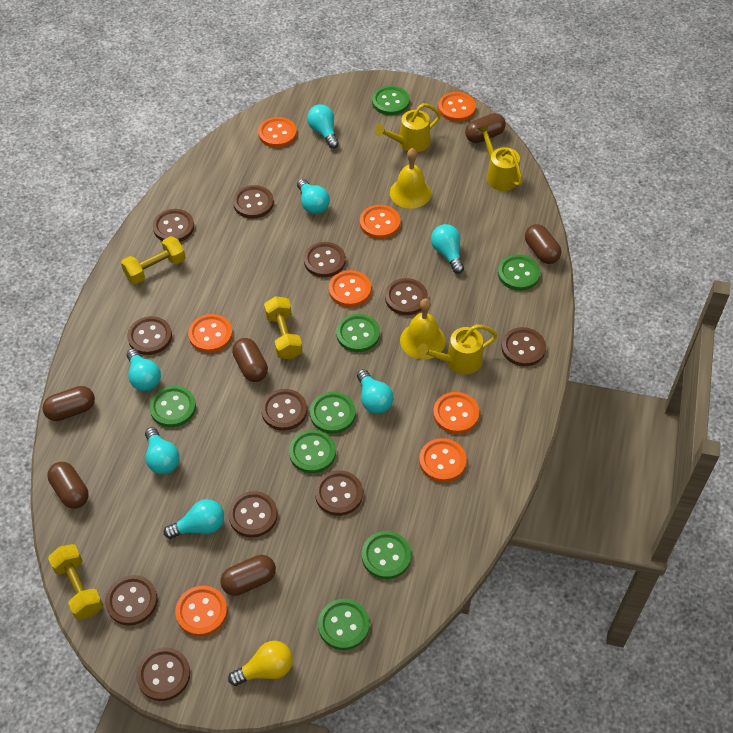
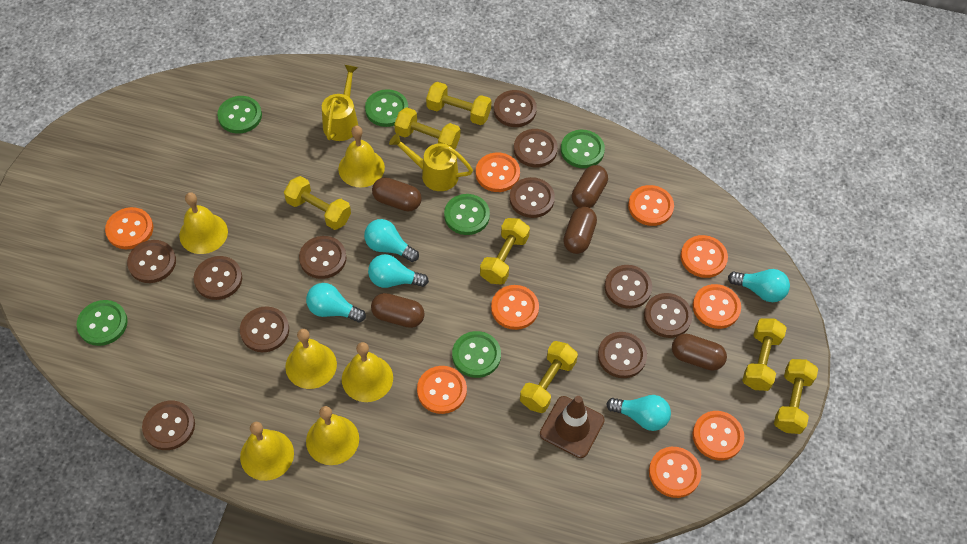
brown capsule: [42,386,95,421] [48,462,89,509] [220,555,276,596] [232,338,268,382] [465,113,506,143] [525,224,561,264] = 6 -> [371,293,425,328] [372,177,422,212] [563,207,597,254] [572,165,608,208] [672,334,727,371] = 5
brown traffic cone: none = 0 -> [540,396,605,458] = 1
green button: [149,386,196,427] [289,430,336,473] [310,392,356,434] [318,599,370,650] [336,314,380,352] [362,531,411,579] [372,86,410,115] [498,254,540,291] = 8 -> [76,300,128,346] [217,96,262,134] [365,89,408,127] [444,194,490,235] [452,331,501,378] [561,130,605,168] = 6
orange button: [175,586,227,636] [188,314,233,353] [258,117,297,148] [329,270,371,307] [360,205,400,239] [419,438,467,482] [433,392,480,434] [438,92,476,122] = 8 -> [105,207,153,249] [417,366,467,414] [476,153,520,192] [491,285,539,330] [628,185,674,226] [649,447,701,498] [681,235,728,278] [693,284,741,329] [693,411,744,461] = 9
turquoise light bulb: [127,349,161,391] [145,427,180,475] [164,499,224,539] [297,179,330,214] [307,104,339,149] [357,369,394,414] [431,224,464,274] = 7 -> [306,283,366,322] [364,219,419,262] [368,254,429,288] [606,395,671,431] [728,269,790,302] = 5
yellow bell: [390,148,431,209] [400,299,446,360] = 2 -> [179,192,228,254] [240,422,294,481] [285,329,337,389] [306,406,359,465] [338,126,385,187] [342,342,393,402] = 6
yellow dumbbell: [48,544,103,620] [121,236,186,284] [264,296,303,360] = 3 -> [284,176,351,230] [394,107,460,150] [426,82,491,125] [480,218,530,285] [520,341,578,413] [742,318,787,391] [774,359,818,434] = 7
yellow light bulb: [228,641,293,686] = 1 -> none = 0
yellow watering can: [375,103,441,152] [417,324,497,375] [477,124,523,191] = 3 -> [322,65,358,141] [389,133,473,191] = 2

